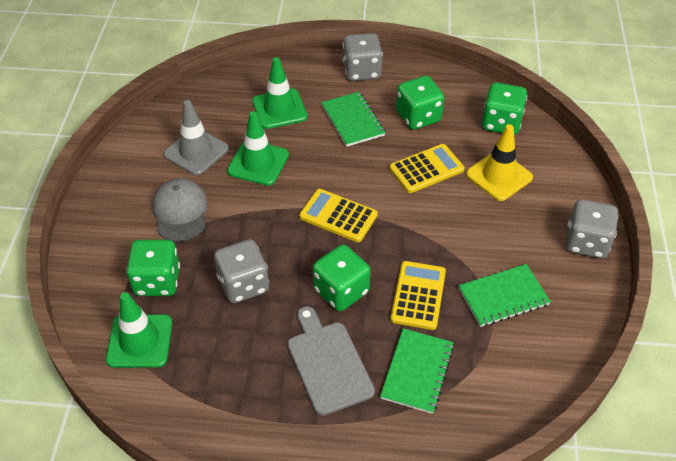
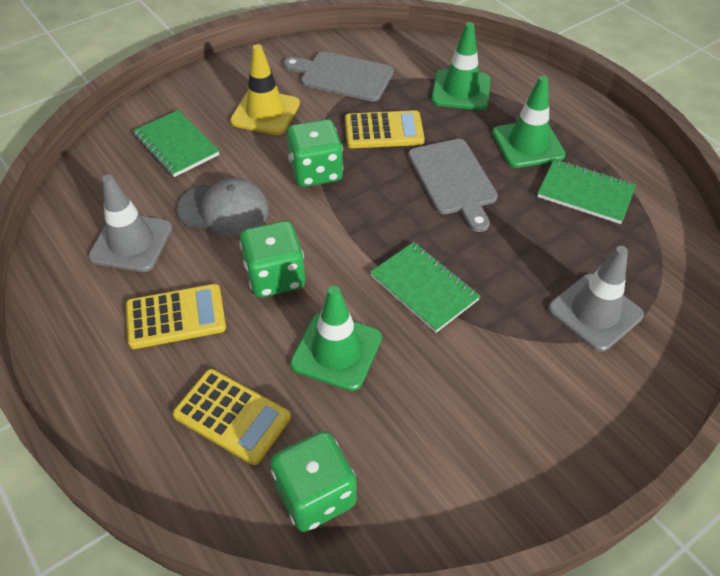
green dice: [126,240,180,296] [313,244,371,311] [396,76,444,130] [482,82,527,135] = 4 -> [240,221,305,298] [270,431,357,532] [287,119,343,187] = 3
grey cutting board: [287,306,375,416] = 1 -> [284,51,394,102] [408,139,498,232] = 2
grey dice: [214,239,269,303] [343,33,383,81] [566,199,618,258] = 3 -> none = 0
grey traffic cone: [163,100,229,176] = 1 -> [88,174,172,272] [548,246,644,352] = 2

